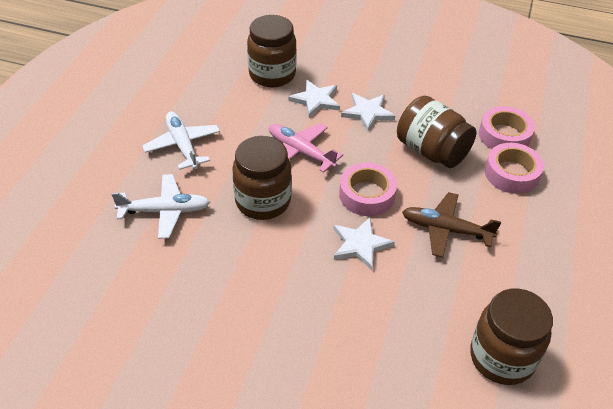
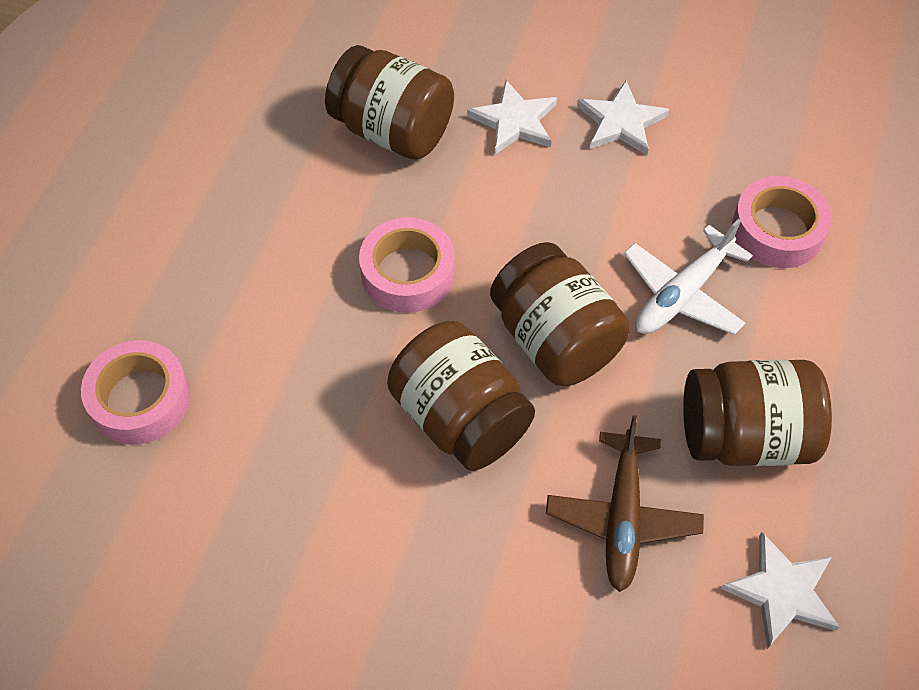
pink plane: [269,123,343,173] = 1 -> none = 0
white plane: [111,174,210,239] [142,111,220,170] = 2 -> [624,219,753,335] = 1

